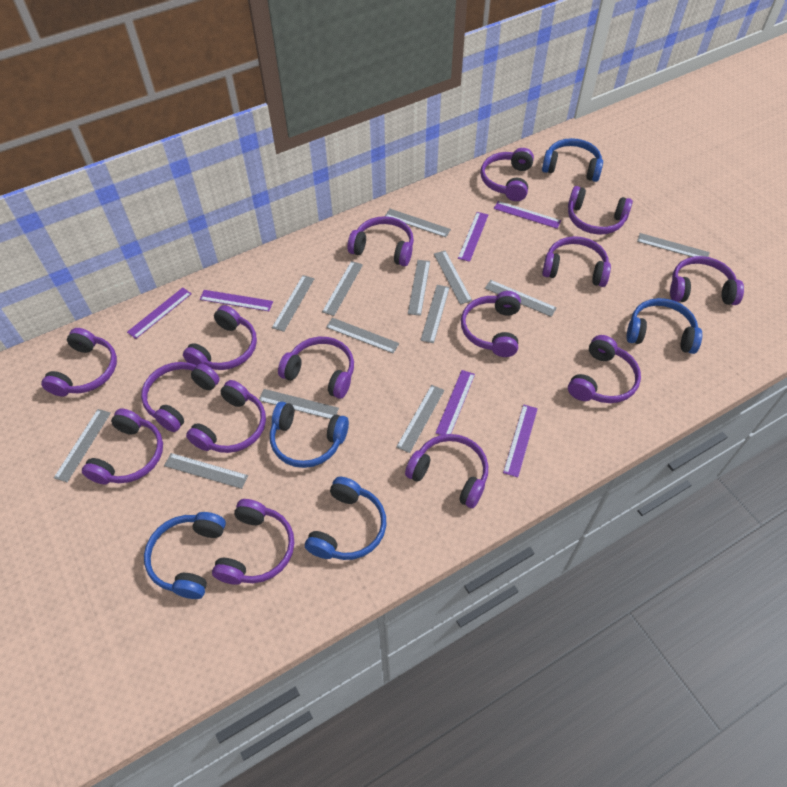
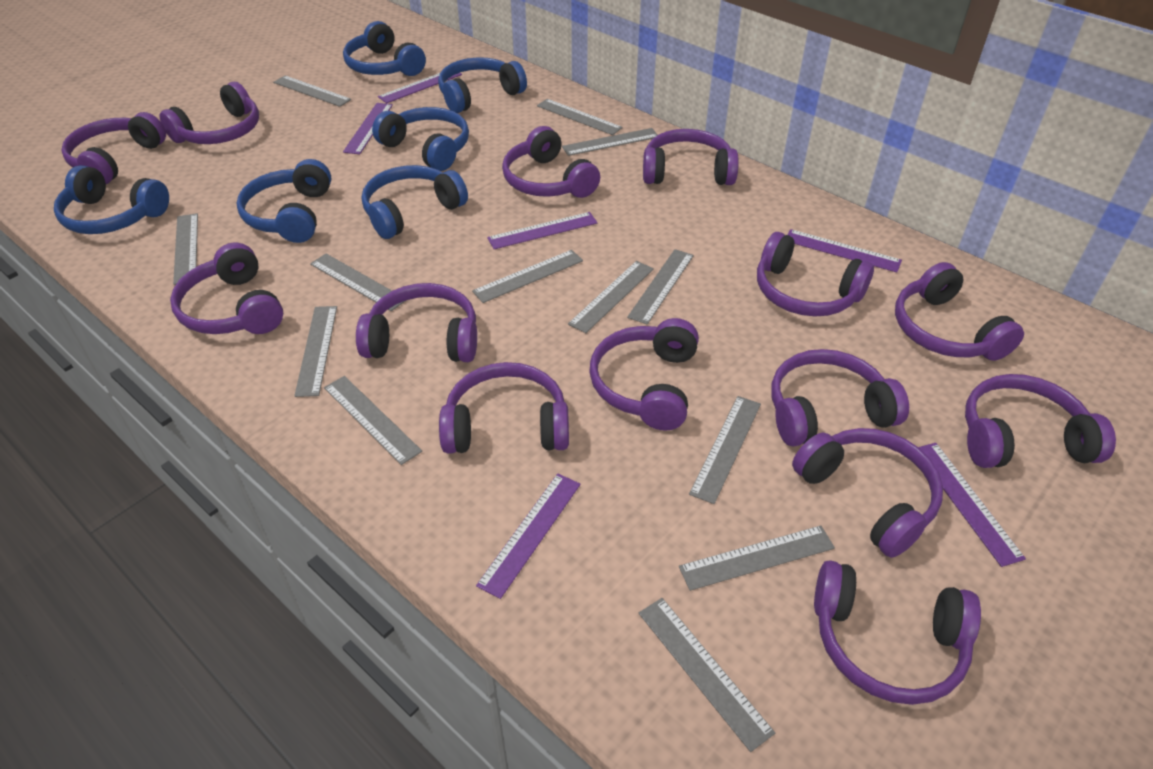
blue headphones: [144,512,226,599] [270,402,349,468] [305,477,386,560] [542,138,603,182] [626,298,702,354] = 5 -> [54,165,169,234] [236,159,331,243] [343,21,426,76] [362,165,468,239] [372,107,469,171] [438,57,527,113] = 6
purple headphones: [41,328,117,397] [82,408,163,484] [141,362,220,432] [183,305,257,370] [186,380,266,453] [212,499,294,584] [278,337,354,399] [347,216,414,266] [405,434,488,508] [461,291,521,357] [481,148,534,201] [542,236,611,287] [568,186,633,234] [568,335,641,403] [670,256,744,305] = 15 -> [61,112,166,184] [160,82,259,144] [170,243,283,334] [356,283,477,362] [439,362,569,453] [502,126,600,198] [589,318,699,431] [643,129,739,185] [757,232,874,316] [771,349,909,446] [792,428,943,558] [814,560,981,705] [895,262,1024,361] [965,374,1116,468] = 14

